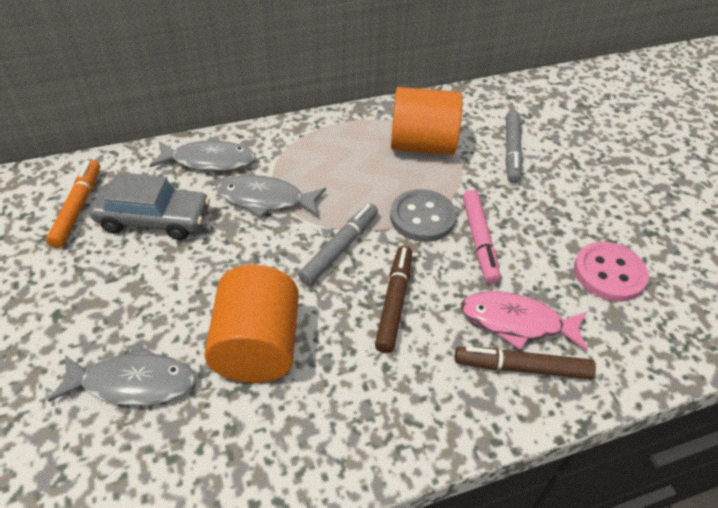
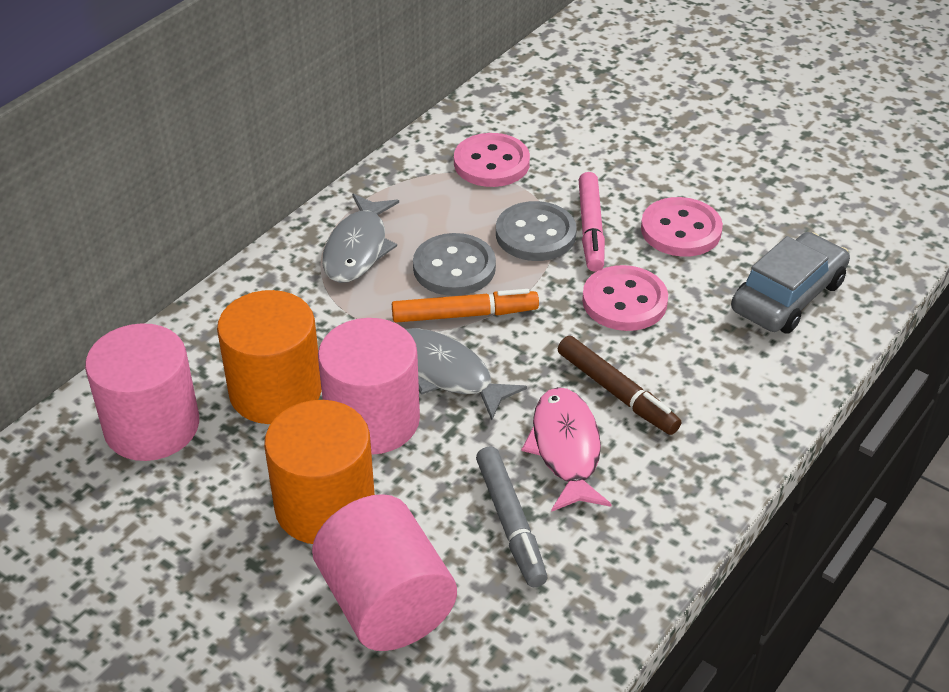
brown marker: [375,246,412,353] [455,347,596,379] = 2 -> [558,336,681,435] = 1
grey button: [390,189,456,242] = 1 -> [413,233,496,296] [496,201,577,261] = 2
grey fish: [48,344,196,406] [149,137,256,171] [217,175,326,218] = 3 -> [322,193,399,283] [406,328,527,420] = 2
grey marker: [298,203,378,285] [505,111,523,184] = 2 -> [476,446,547,587] = 1
pink button: [574,242,649,302] = 1 -> [454,133,530,187] [582,265,668,331] [641,197,723,257] = 3
pink cylinder: none = 0 -> [85,323,199,461] [312,494,457,651] [318,318,420,455] = 3

